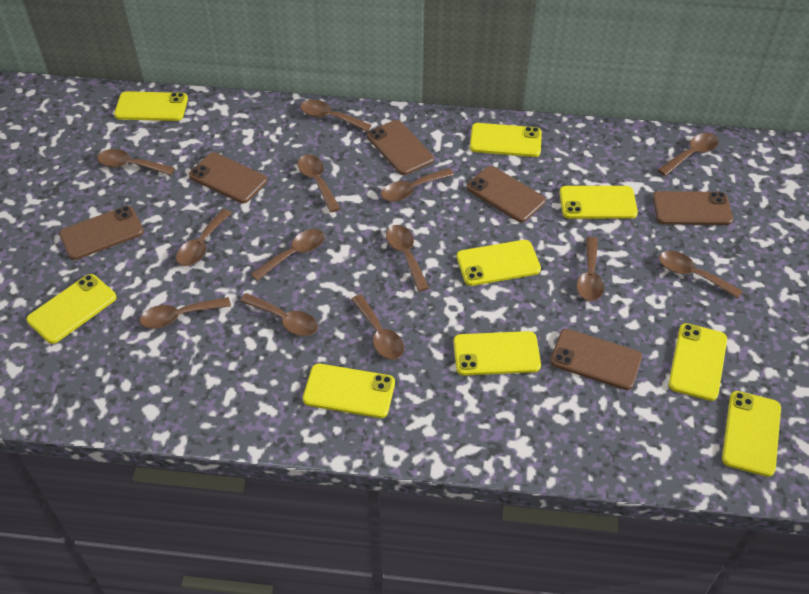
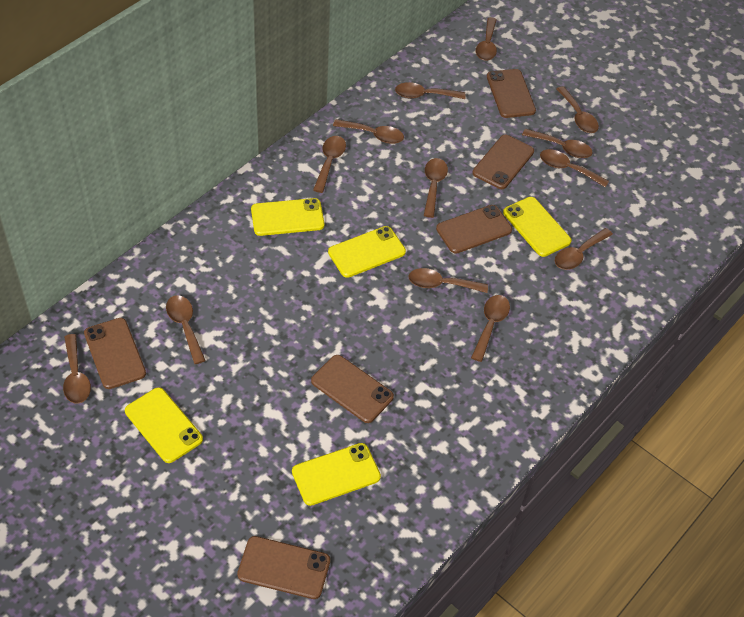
yellow phone: [26,274,116,344] [114,91,188,121] [303,364,395,418] [453,331,541,375] [457,240,541,286] [470,123,542,157] [559,186,638,219] [669,323,727,401] [722,391,781,477] = 9 -> [125,387,203,463] [251,198,324,236] [292,443,381,506] [328,226,406,278] [503,197,571,257] = 5

